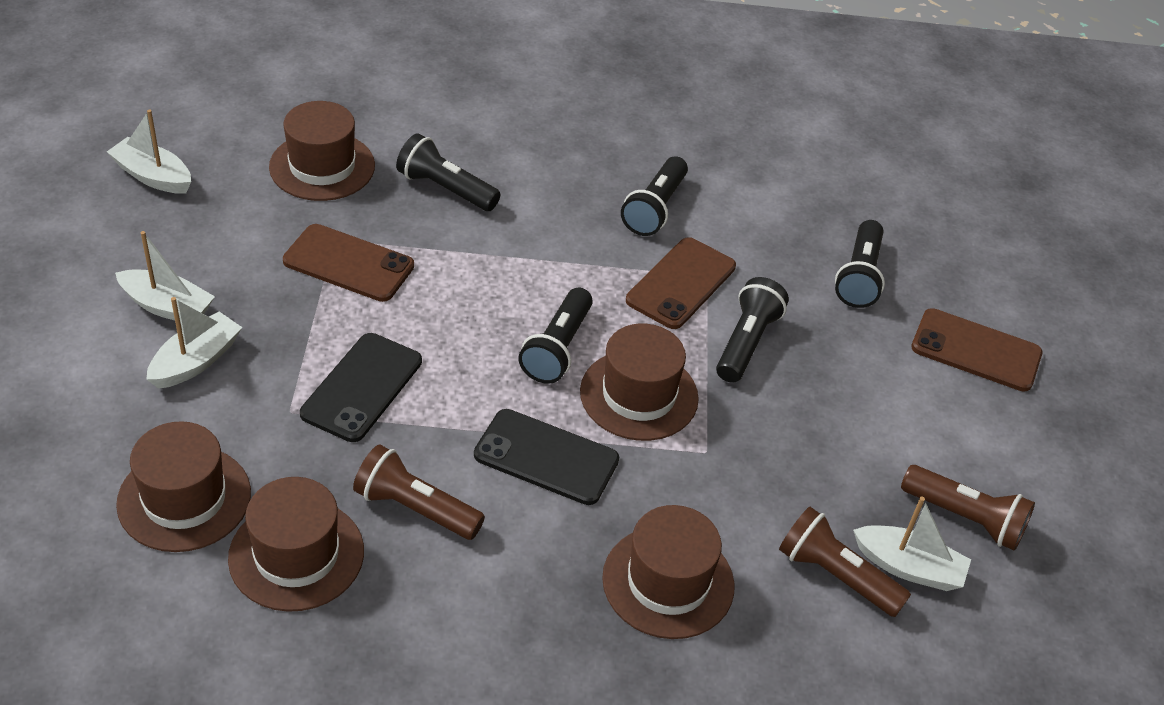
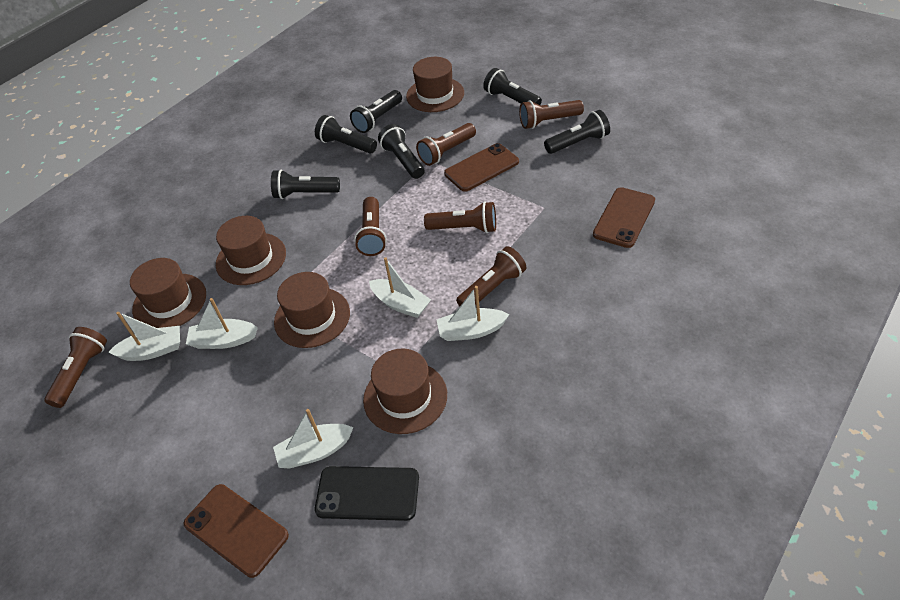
black flashlight: [396,133,500,211] [518,288,593,384] [621,156,688,236] [716,277,789,383] [835,220,885,308] = 5 -> [271,169,340,199] [315,115,377,154] [350,90,402,133] [378,124,424,179] [483,68,542,105] [544,110,610,154] = 6
black phone: [300,333,422,442] [474,409,619,505] = 2 -> [315,466,419,521] = 1
brown flashlight: [353,444,485,540] [779,507,911,617] [901,465,1035,550] = 3 -> [45,327,107,408] [354,197,387,256] [416,123,476,166] [424,201,496,233] [456,246,526,306] [519,100,584,129] = 6
white boat: [107,109,191,194] [115,231,215,320] [146,297,242,389] [853,497,971,591] = 4 -> [109,312,180,361] [186,298,258,349] [273,409,354,468] [369,257,431,318] [436,286,510,341] = 5

